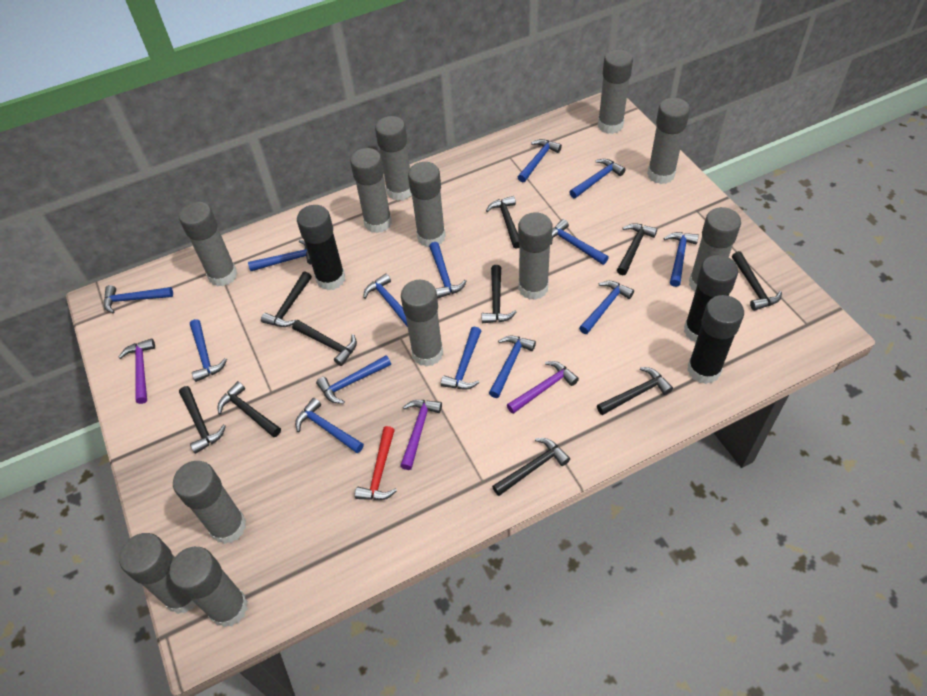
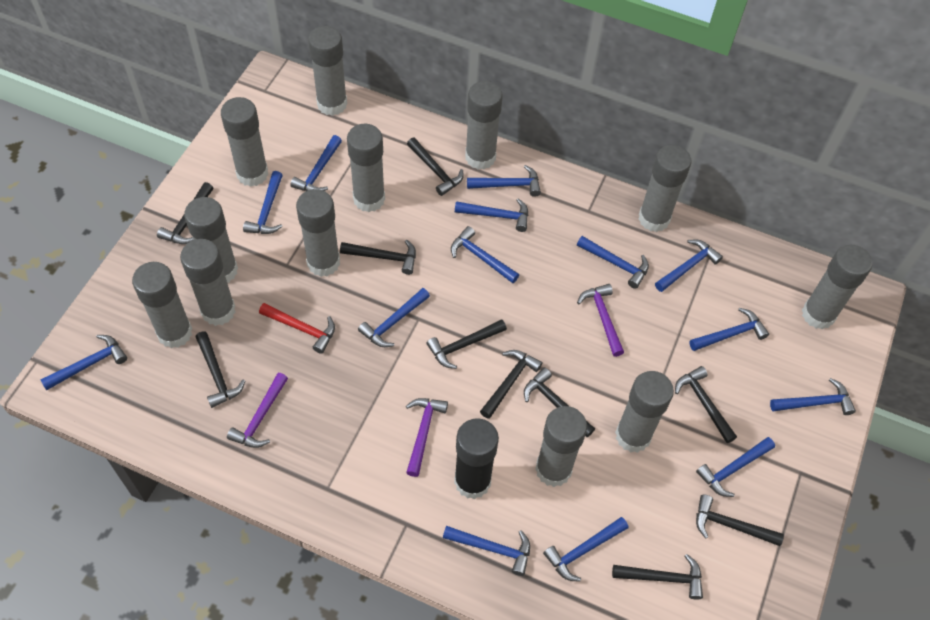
black glue stick: [297,205,345,290] [684,255,738,343] [687,295,744,384] = 3 -> [454,418,499,499] = 1

